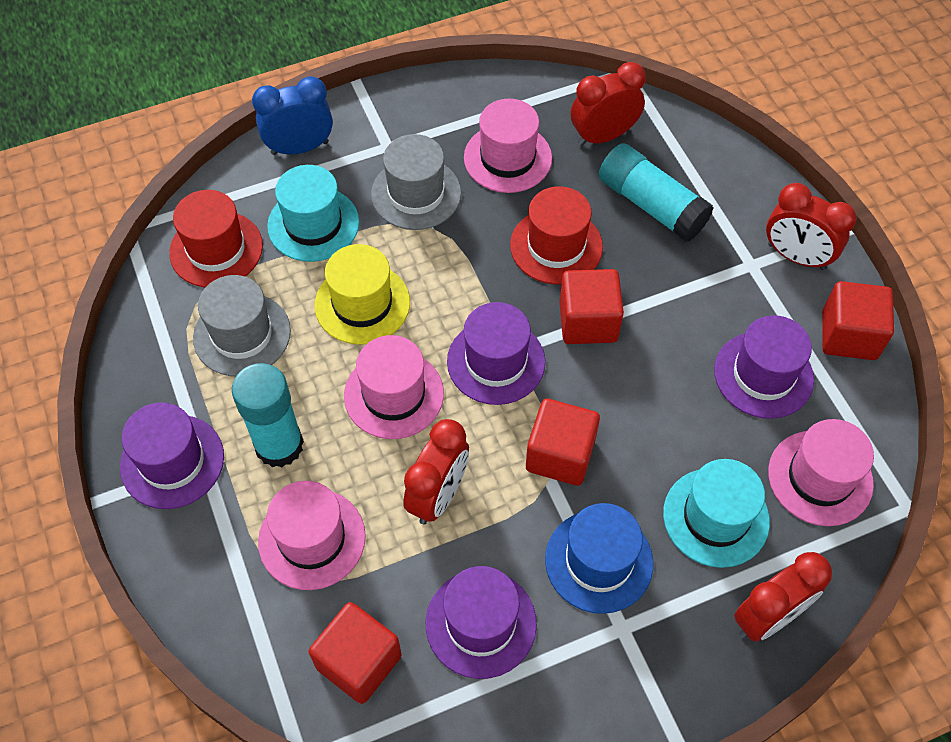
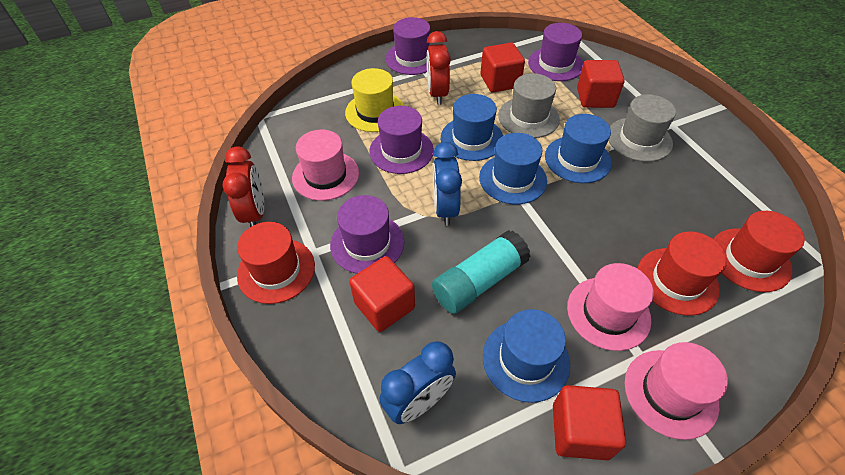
blue clock: [252,76,333,155] = 1 -> [380,341,456,424] [433,142,462,226] = 2
blue hat: [545,503,653,614] = 1 -> [441,94,503,161] [479,133,547,204] [483,309,570,403] [545,114,612,183] = 4
pink hat: [258,481,366,590] [344,335,444,439] [464,99,552,193] [768,419,874,526] = 4 -> [292,130,359,201] [567,263,654,351] [625,342,728,440] = 3
red clock: [403,419,469,524] [571,62,646,146] [734,552,832,642] [766,183,857,270] = 4 -> [223,147,264,227] [427,31,451,105] = 2
red hat: [169,190,263,287] [510,186,603,284] = 2 -> [237,222,315,304] [638,231,727,316] [714,211,805,292] = 3
turquoise glue stick: [232,363,304,468] [598,143,713,242] = 2 -> [432,230,531,314] = 1
turquoise hat: [267,165,359,262] [663,459,770,568] = 2 -> none = 0

